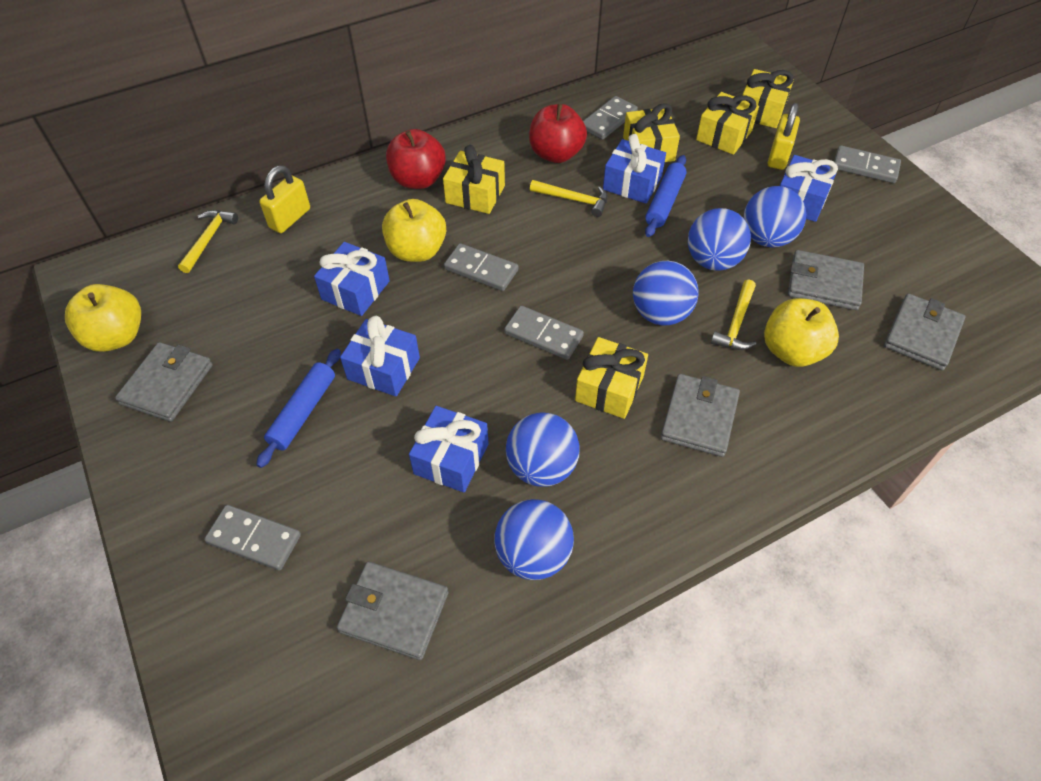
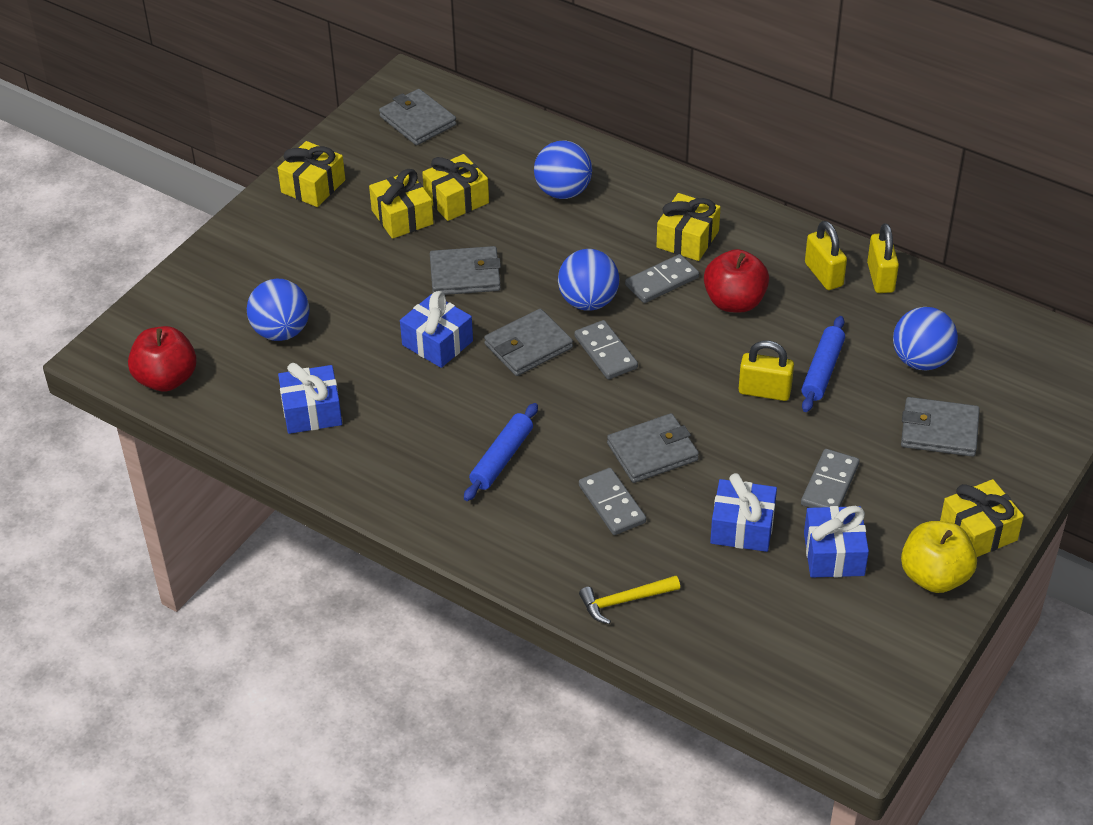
blue ball: [495,499,574,580] [506,412,580,487] [633,261,699,325] [688,208,751,271] [744,186,806,247] = 5 -> [247,279,310,341] [534,140,592,199] [558,249,619,311] [893,307,958,370] = 4
blue gift: [314,242,390,316] [340,316,420,396] [409,406,489,493] [603,134,666,204] [780,155,838,222] = 5 -> [278,363,342,434] [400,291,473,368] [710,473,777,552] [804,506,869,577] = 4
grey domino: [204,505,301,571] [444,243,518,291] [504,306,584,360] [583,96,638,140] [834,145,901,183] = 5 -> [574,320,638,379] [579,468,646,535] [625,254,699,303] [801,449,859,508] = 4
yellow apple: [65,284,141,352] [382,199,446,262] [764,298,839,367] = 3 -> [901,521,977,593] = 1
yellow hammer: [178,210,238,273] [530,180,608,217] [711,280,756,350] = 3 -> [579,576,680,624] = 1
yellow padlock: [259,165,310,233] [768,103,800,170] = 2 -> [739,340,794,401] [805,221,847,290] [867,223,899,293] = 3

